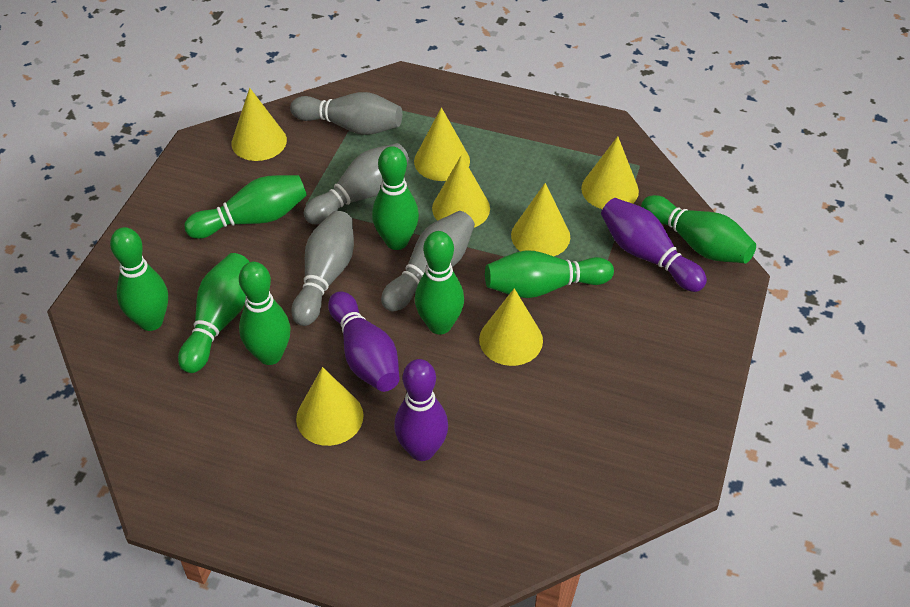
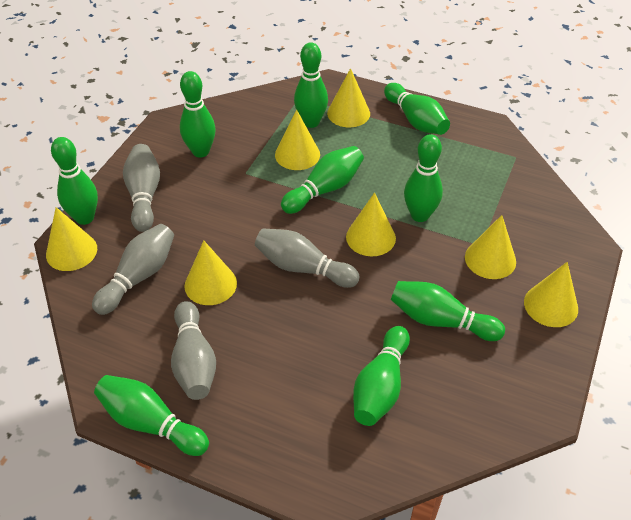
green bowling pin: [110,227,168,331] [178,253,249,373] [184,175,307,239] [239,262,291,365] [372,146,419,250] [415,231,464,335] [485,250,614,298] [641,195,756,263] = 8 -> [51,137,98,225] [94,375,209,456] [180,71,216,158] [281,146,364,214] [294,42,328,128] [353,326,410,426] [384,83,450,135] [391,281,505,341] [404,134,443,222] = 9
purple bowling pin: [328,291,400,392] [394,359,448,461] [601,198,707,292] = 3 -> none = 0

